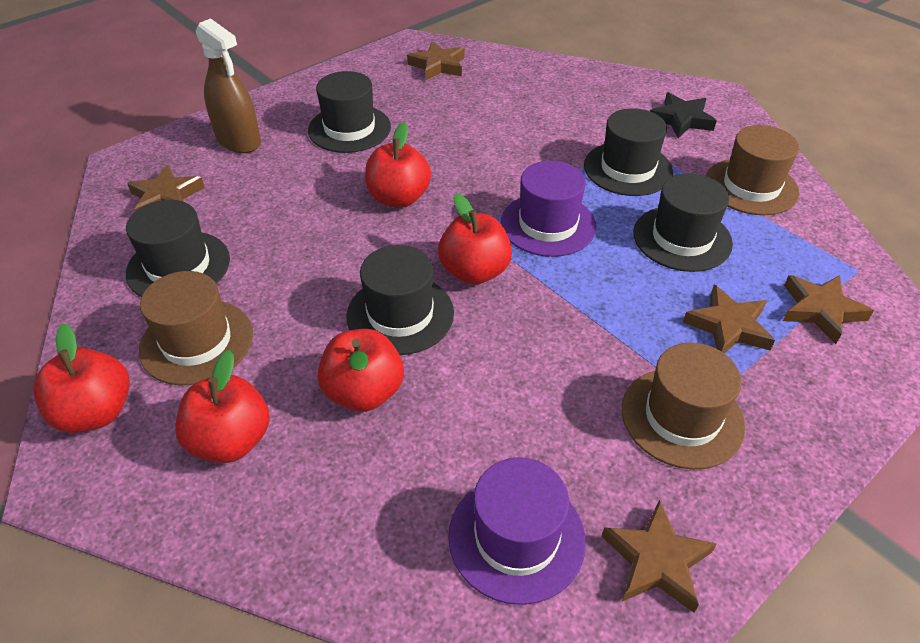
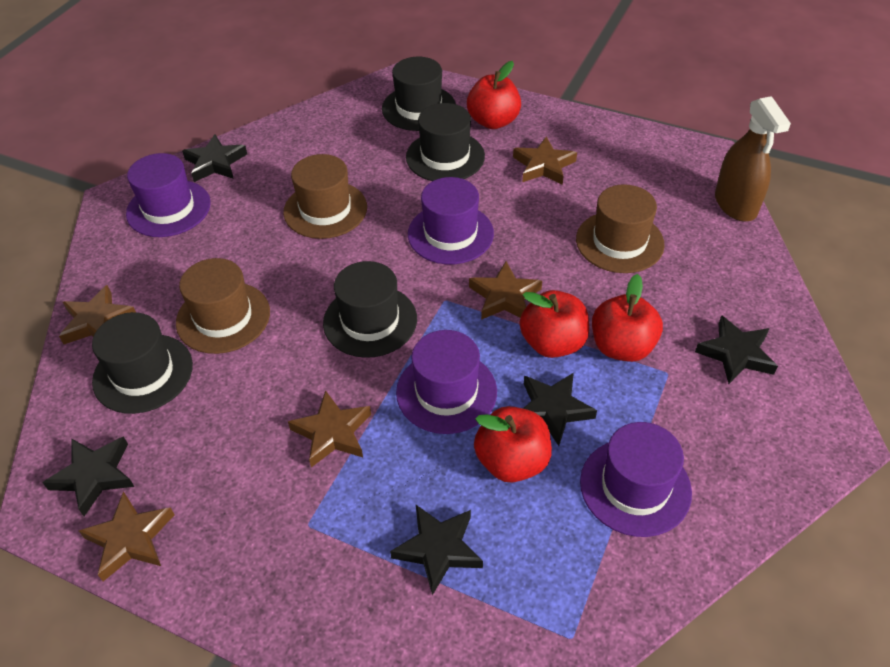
black hat: [126,200,230,297] [308,71,391,153] [347,245,454,355] [584,108,673,196] [633,173,733,272] = 5 -> [92,312,193,414] [323,261,417,358] [382,57,456,131] [406,103,485,181] = 4
black star: [650,92,717,138] = 1 -> [42,436,134,516] [182,134,247,182] [390,505,483,595] [523,373,597,446] [695,315,778,384] = 5
purple hat: [448,457,586,605] [501,161,596,257] = 2 -> [126,153,211,237] [396,330,497,434] [408,177,494,264] [580,422,692,537] = 4
red apple: [33,323,130,433] [175,350,270,463] [318,329,404,412] [365,122,431,208] [438,193,512,285] = 5 -> [467,61,521,129] [474,406,552,483] [520,290,589,358] [592,274,663,362] = 4

